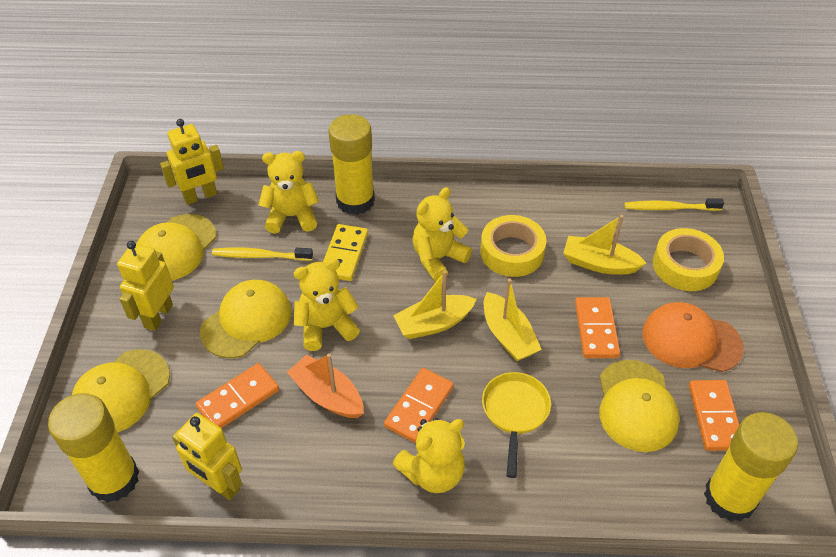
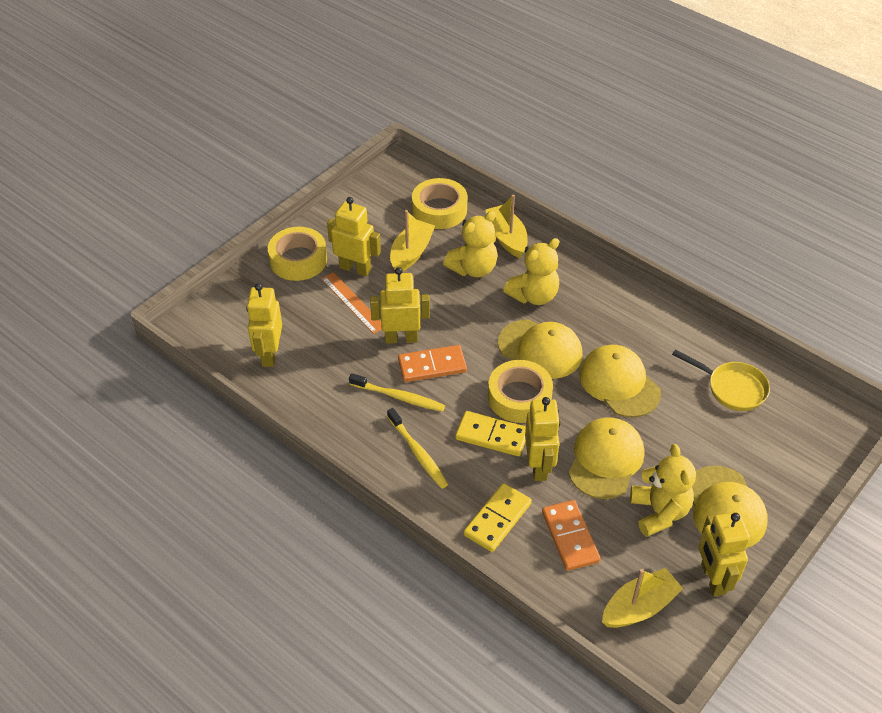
orange boat: [287,353,363,418] = 1 -> none = 0
orange cap: [642,302,744,372] = 1 -> none = 0
orange domino: [196,363,279,428] [384,368,454,443] [575,297,620,358] [689,380,739,451] = 4 -> [398,345,467,382] [542,500,600,571] = 2
orange ruler: none = 0 -> [321,272,382,334] = 1
yellow domino: [323,224,368,281] = 1 -> [455,411,526,456] [464,483,532,552] = 2
yellow glue stick: [48,393,139,503] [328,114,375,215] [704,412,798,522] = 3 -> none = 0
yellow robot: [117,241,174,331] [160,119,224,205] [172,413,242,500] = 3 -> [246,283,282,367] [327,197,381,276] [370,267,430,344] [525,397,560,481] [699,512,750,596] = 5
yellow tape: [480,215,546,277] [653,228,724,291] = 2 -> [268,227,327,281] [412,178,467,229] [488,360,553,423] = 3
yellow teddy bear: [259,151,319,234] [293,258,360,351] [393,418,465,493] [412,187,472,282] = 4 -> [443,211,498,278] [503,238,559,305] [630,444,696,537] = 3

